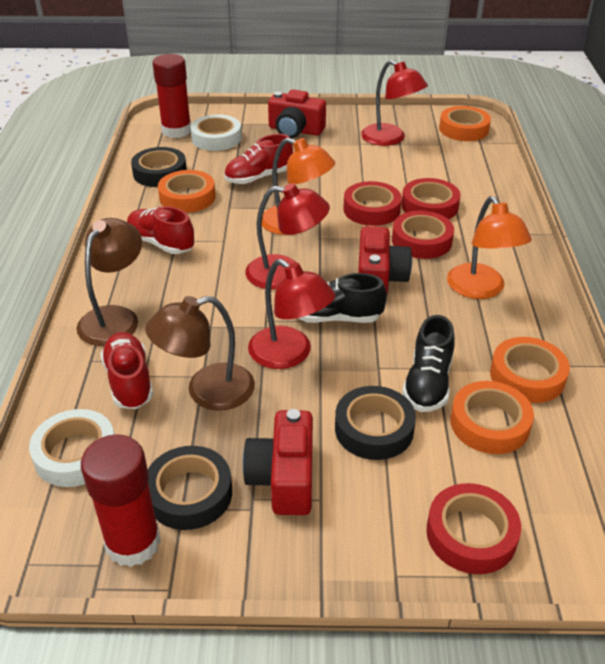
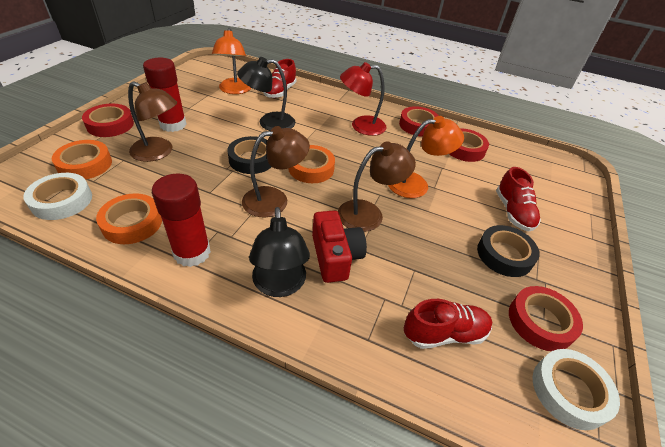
black lamp: none = 0 -> [237,57,295,131] [249,207,310,297] = 2
black shoe: [298,273,387,323] [402,315,455,412] = 2 -> none = 0
black tape: [131,147,187,187] [148,446,232,530] [335,386,416,460] = 3 -> [227,136,271,174] [477,225,540,277] = 2
brown lamp: [77,218,142,346] [145,296,255,410] = 2 -> [128,81,177,162] [242,126,310,217] [338,141,416,232] = 3
orange tape: [158,170,216,213] [439,106,491,141] [450,381,534,454] [490,337,570,403] = 4 -> [52,140,112,180] [96,193,162,244] [288,145,335,183] = 3
red camera: [242,409,313,515] [268,89,326,139] [358,226,412,294] = 3 -> [312,210,367,283] = 1
red lamp: [245,183,330,290] [248,259,335,369] [361,60,428,146] = 3 -> [340,62,387,136] = 1

